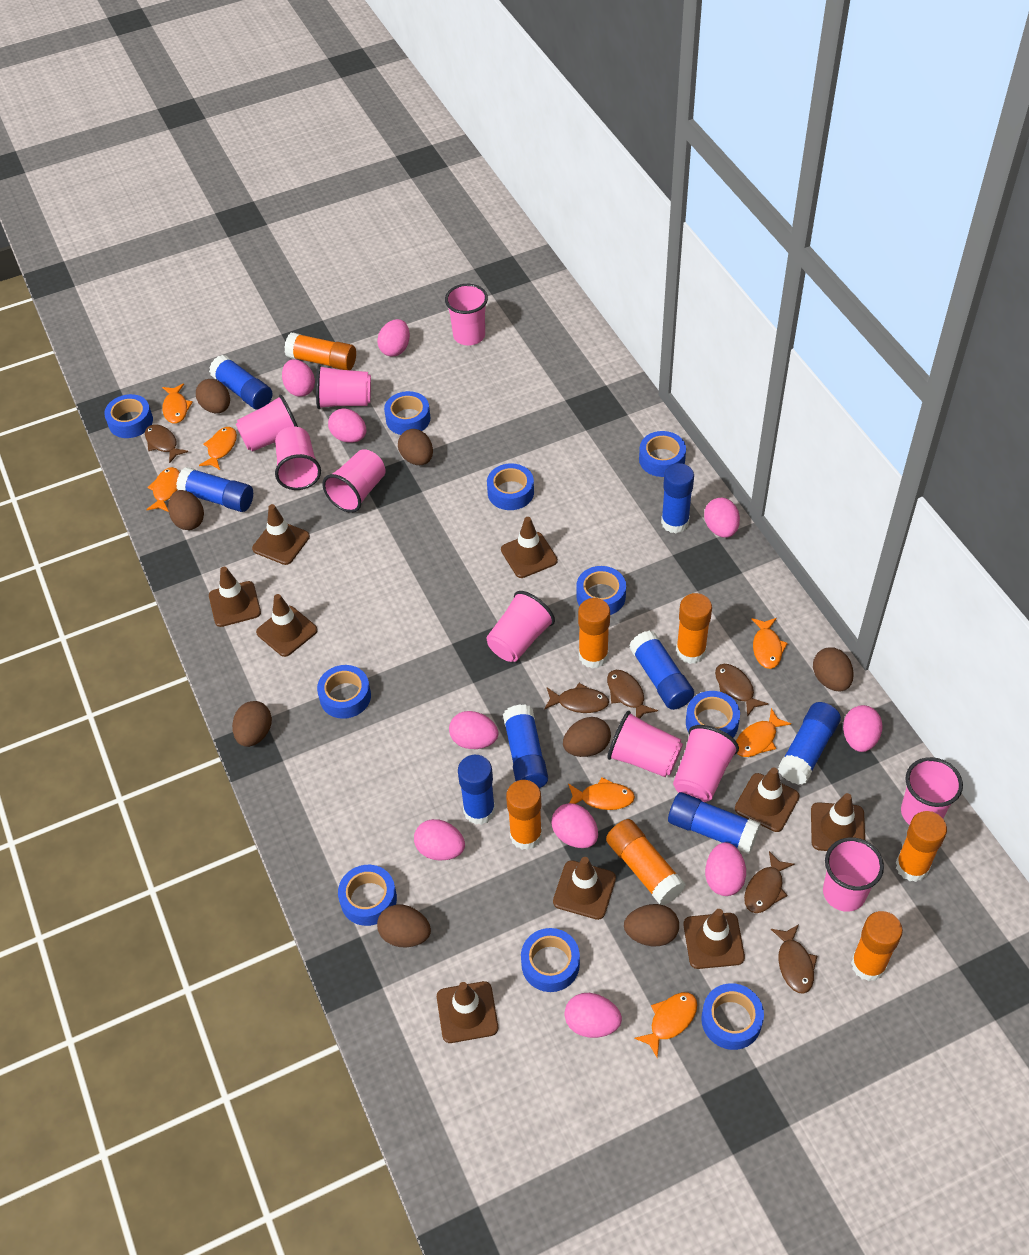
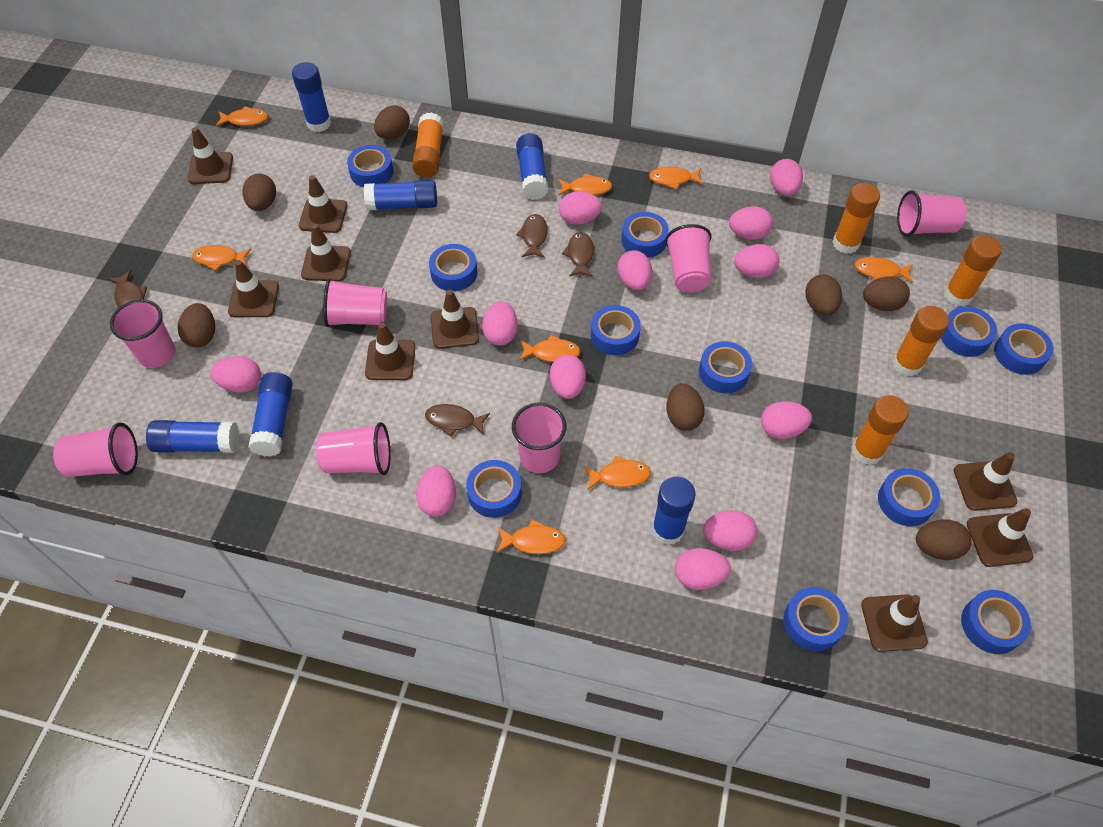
blue glue stick: [176,467,253,512] [209,355,272,410] [458,755,495,825] [503,704,548,788] [629,630,694,710] [661,463,694,533] [668,792,761,854] [778,702,841,785] = 8 -> [146,420,239,453] [248,372,293,457] [292,62,331,132] [364,180,437,211] [516,133,548,200] [652,476,696,545] = 6
blue tape: [104,394,153,438] [317,665,371,719] [338,865,397,926] [384,391,430,435] [487,463,534,510] [521,928,580,992] [576,566,626,615] [639,431,686,477] [686,691,740,737] [701,983,764,1050] = 10 -> [347,145,393,187] [429,244,477,291] [466,460,522,518] [591,305,641,355] [622,212,669,258] [699,341,752,393] [783,587,848,651] [878,468,940,526] [941,306,997,357] [961,590,1031,654] [994,323,1053,375] = 11
brown egg: [168,490,204,530] [196,379,230,413] [232,701,272,747] [377,905,431,947] [398,429,433,465] [563,717,611,757] [624,904,679,946] [813,648,854,691] = 8 -> [178,303,215,348] [243,173,276,211] [374,105,410,139] [667,383,705,431] [805,275,842,315] [863,277,910,311] [916,519,972,560] = 7
brown fish: [145,424,188,463] [544,683,609,713] [607,670,658,719] [715,664,768,717] [744,851,794,913] [771,924,817,994] = 6 -> [108,270,147,307] [425,404,490,437] [516,214,548,258] [562,232,594,277] = 4
orange fish: [146,467,180,512] [162,384,193,424] [199,427,237,470] [568,777,635,810] [634,992,697,1057] [736,708,791,757] [751,618,788,669] = 7 -> [192,245,251,271] [216,106,268,126] [496,519,566,554] [519,335,581,362] [558,174,612,195] [584,456,651,490] [649,166,703,190] [854,257,913,283] = 8
orange glue stick: [284,333,356,370] [506,780,542,850] [578,598,610,669] [606,819,686,905] [676,593,712,664] [851,911,903,981] [896,811,947,882] = 7 -> [412,112,444,178] [832,183,880,254] [852,395,909,465] [892,306,949,376] [944,235,1002,306] = 5
pink cup: [236,395,298,452] [275,427,321,490] [316,365,371,409] [322,449,386,513] [445,284,488,345] [486,591,555,662] [607,711,683,777] [673,725,739,802] [823,837,884,912] [901,757,963,825] = 10 -> [53,422,138,477] [110,299,176,368] [316,422,391,475] [323,278,387,327] [512,403,566,473] [665,224,712,292] [897,190,967,237] = 7
pink egg: [282,359,315,397] [328,408,366,443] [377,319,410,357] [414,819,465,861] [449,711,499,749] [552,803,598,848] [565,993,622,1038] [704,498,740,538] [705,842,746,896] [843,705,883,752] = 10 -> [210,356,261,393] [416,465,456,517] [482,301,518,345] [550,355,586,399] [559,191,602,225] [618,250,652,290] [675,548,731,590] [703,510,757,551] [729,206,773,240] [734,244,779,278] [761,401,812,439] [770,159,803,196] = 12

